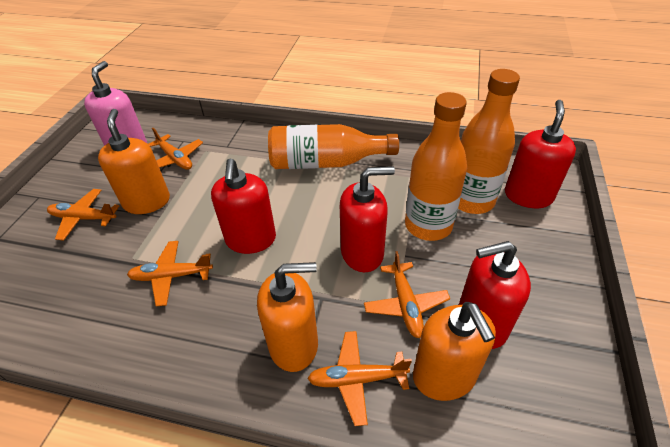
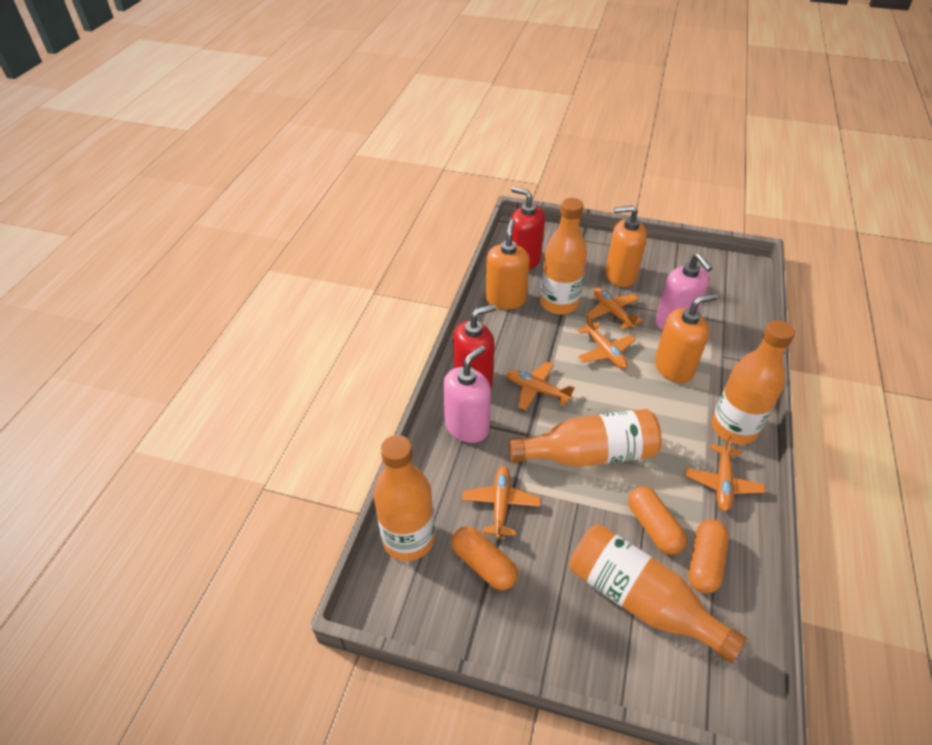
orange bottle: [268,124,399,169] [405,92,467,241] [458,69,520,214] = 3 -> [373,435,435,561] [508,409,662,467] [540,198,587,314] [569,524,746,663] [711,320,795,445] = 5
orange capsule: none = 0 -> [452,526,518,590] [628,486,687,555] [688,519,729,594] = 3
pink soap dispenser: [84,61,147,146] = 1 -> [443,346,491,443] [656,253,712,330] = 2
red soap dispenser: [211,159,276,254] [340,166,395,272] [459,241,531,349] [505,100,576,208] = 4 -> [453,304,496,388] [511,187,545,270] = 2

